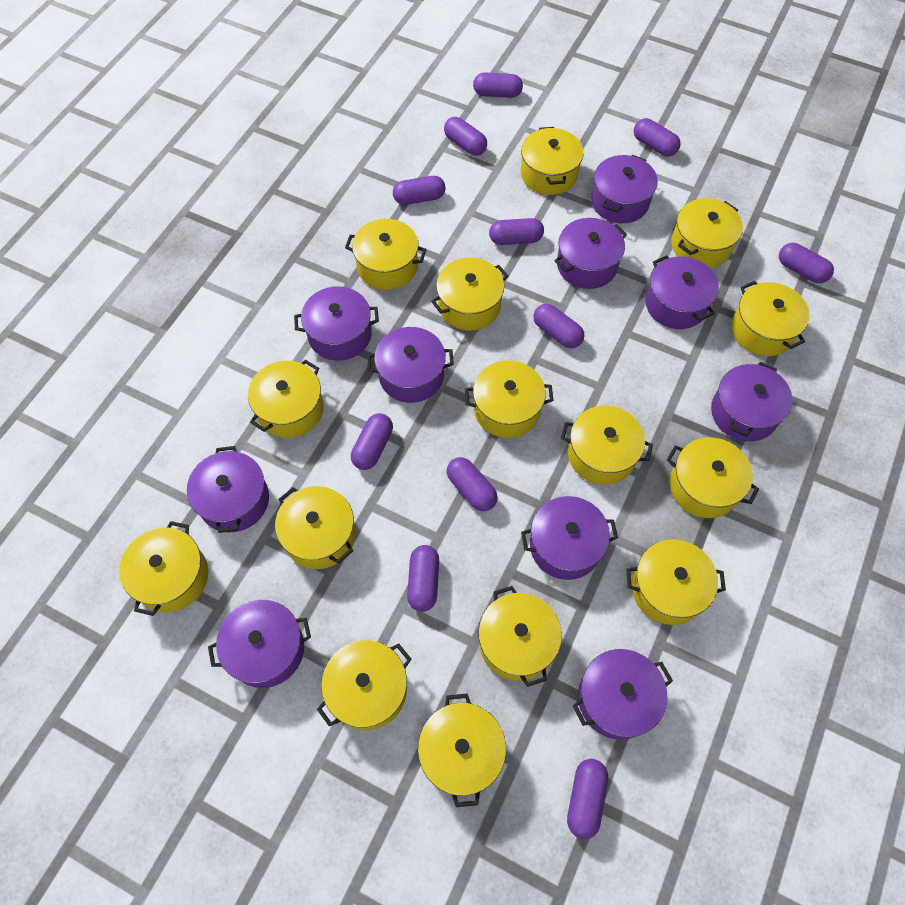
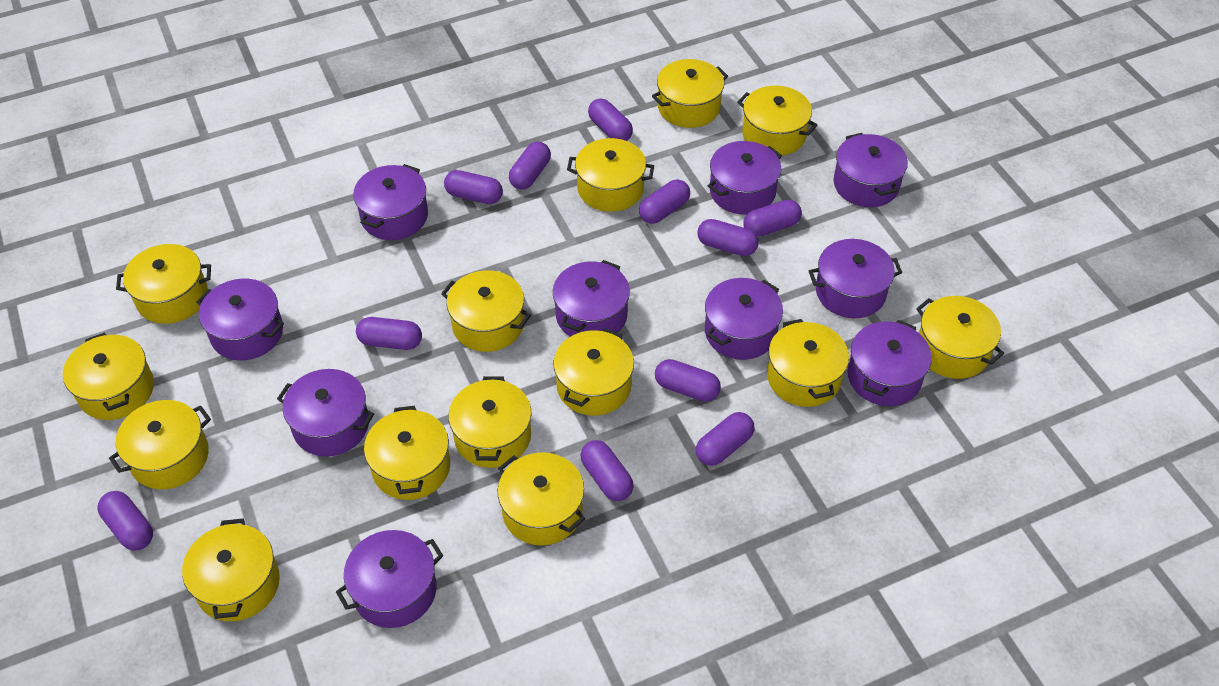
yellow pot: [119,521,208,616] [248,360,324,438] [275,486,356,569] [317,640,411,730] [345,219,426,290] [418,693,506,807] [431,258,508,331] [465,361,554,438] [478,586,562,687] [521,127,584,195] [561,406,653,485] [626,539,726,625] [667,437,759,518] [671,198,743,268] [731,281,810,356] = 15 -> [63,333,154,420] [109,400,211,489] [116,244,211,324] [182,519,280,621] [364,406,450,500] [441,270,531,352] [448,376,532,468] [498,452,585,546] [553,328,634,416] [567,138,654,212] [652,59,728,128] [737,86,817,156] [767,319,849,407] [916,296,1004,379] = 14

